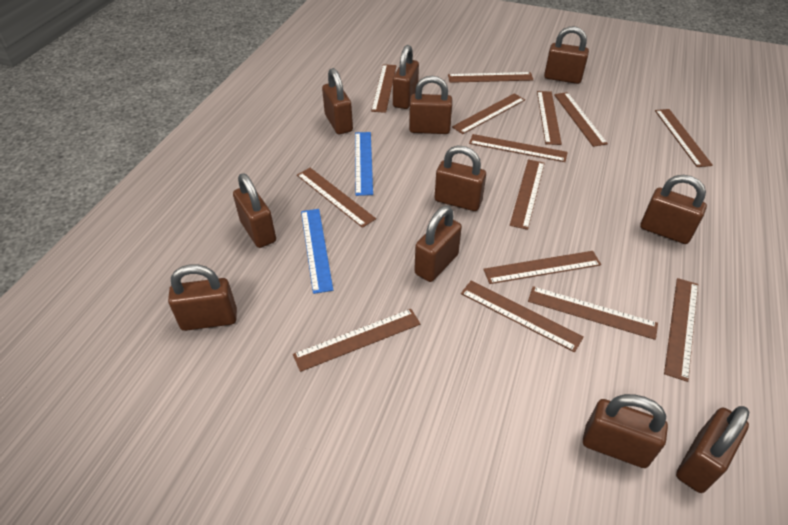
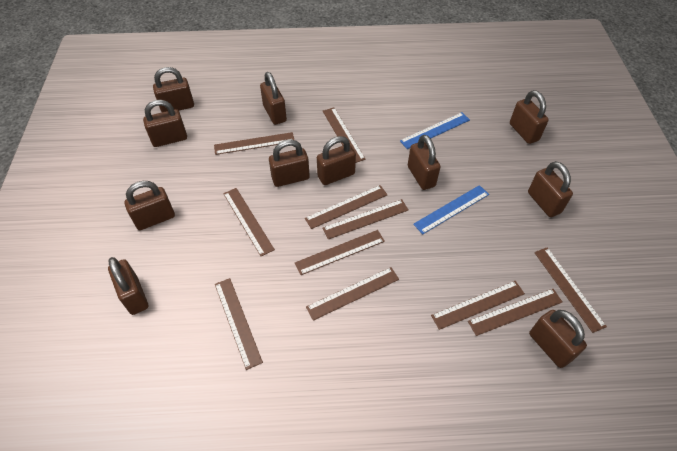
brown ruler: [293,309,421,372] [297,168,376,228] [371,64,397,113] [448,72,533,83] [452,93,525,134] [461,281,584,352] [469,134,568,162] [483,251,601,284] [510,159,545,230] [528,286,658,340] [537,91,562,145] [554,92,608,147] [655,109,713,167] [664,278,698,382] = 14 -> [214,132,294,155] [215,278,263,370] [223,188,275,256] [295,230,385,275] [305,185,388,229] [306,267,399,321] [322,199,408,240] [323,107,366,163] [431,281,525,330] [468,289,562,336] [534,247,607,333] = 11

